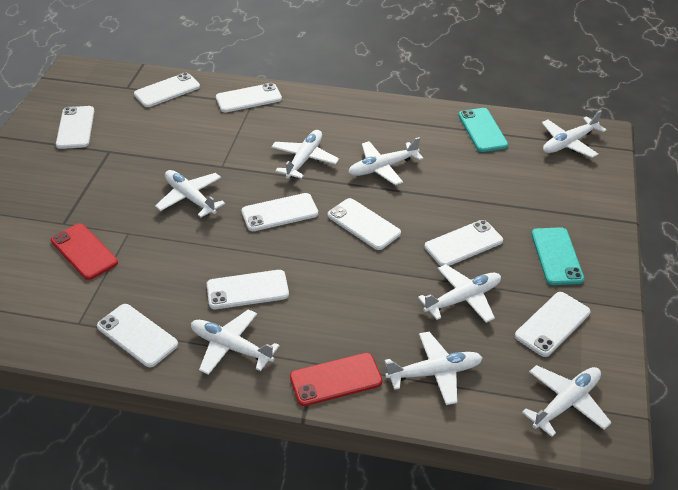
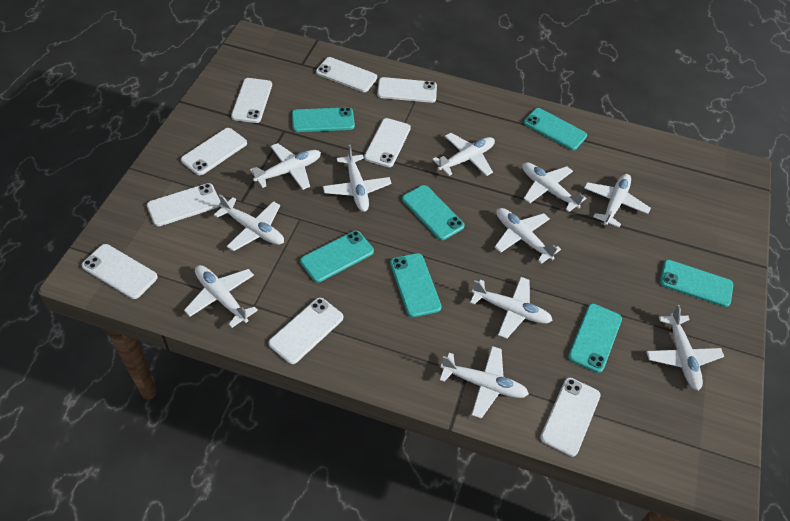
red phone: [51,223,118,280] [290,353,382,406] = 2 -> none = 0
turquoise phone: [458,108,508,152] [531,227,584,285] = 2 -> [292,107,355,132] [300,231,374,282] [390,253,442,317] [402,185,465,240] [524,108,587,150] [568,304,622,373] [660,260,733,307] = 7
white plane: [155,170,225,218] [191,309,280,375] [271,130,339,179] [348,137,423,185] [385,332,483,405] [418,264,501,323] [522,365,612,437] [542,110,607,158] = 8 -> [184,265,258,328] [214,195,284,251] [250,143,321,190] [323,145,392,212] [432,133,495,176] [440,346,529,418] [470,277,553,339] [495,208,561,264] [522,162,586,212] [584,174,651,228] [646,305,724,391] = 11

